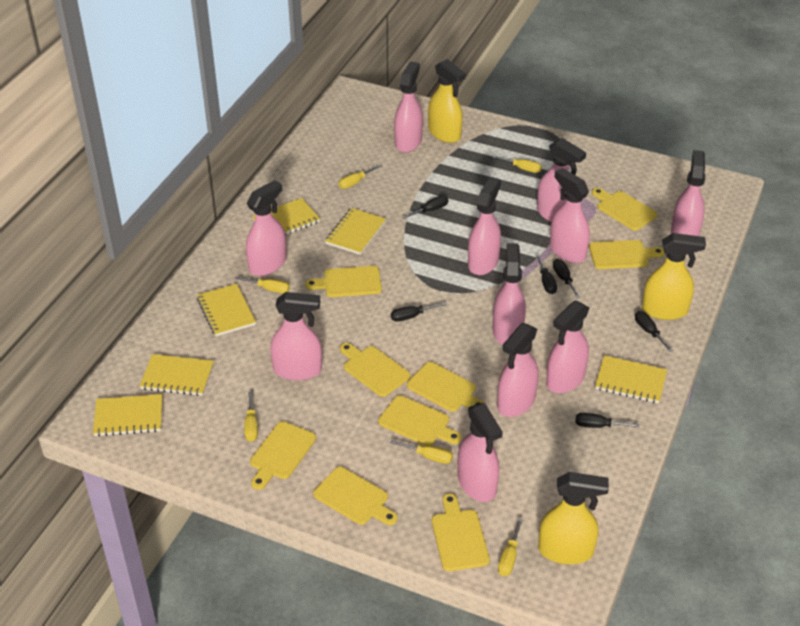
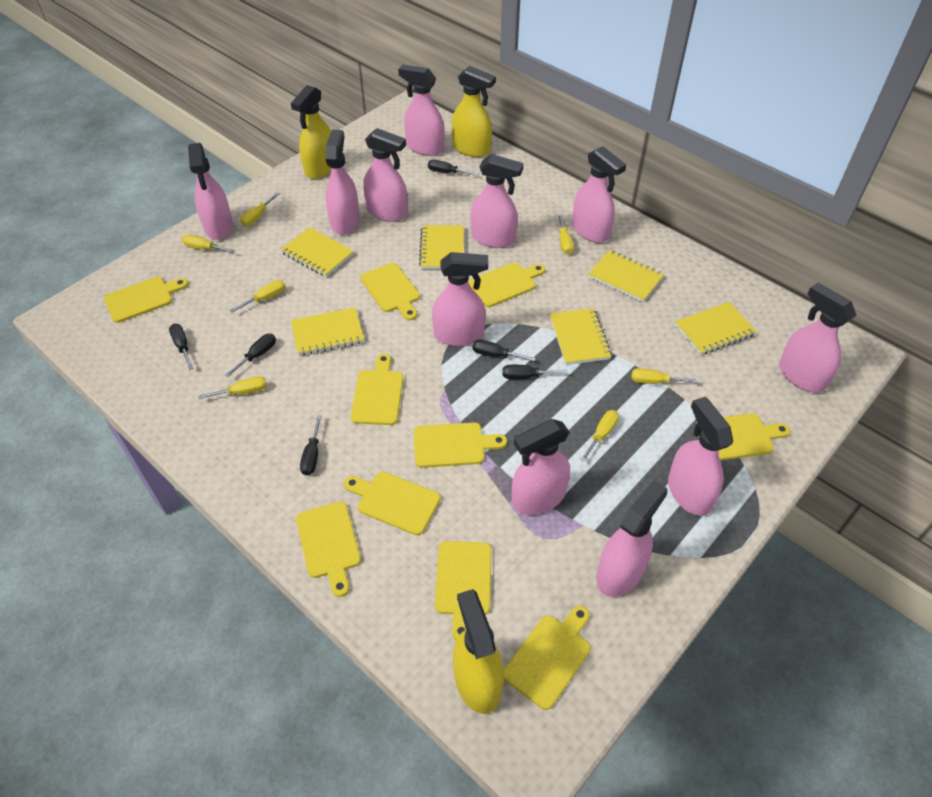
yellow cutting board: [250,421,316,490] [305,266,382,297] [313,467,398,525] [340,343,411,397] [378,395,462,446] [407,362,485,412] [432,493,490,571] [589,240,665,269] [592,188,657,231] = 9 -> [104,277,188,323] [296,502,361,597] [344,471,440,535] [351,353,404,425] [360,263,420,320] [414,423,507,468] [435,541,492,640] [469,263,545,307] [503,605,591,710] [696,413,790,460] = 10
yellow screwdriver: [235,276,290,293] [244,392,258,442] [339,164,381,189] [390,440,453,464] [493,155,542,173] [498,519,523,576] = 6 -> [182,234,235,253] [198,376,267,399] [230,280,286,312] [240,192,280,226] [557,214,574,254] [580,410,619,462] [631,368,699,384] = 7

